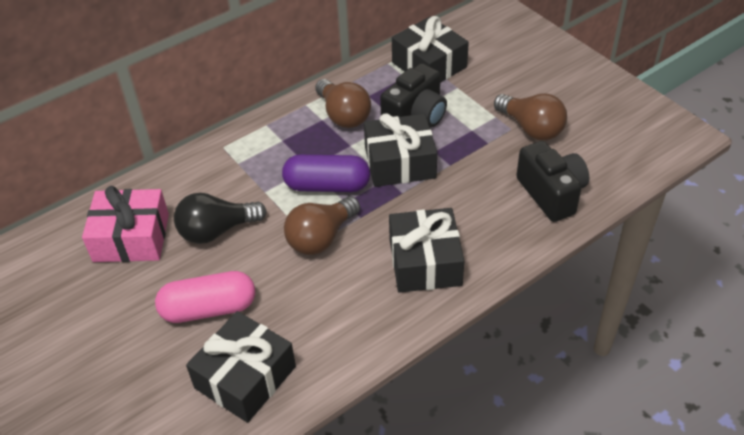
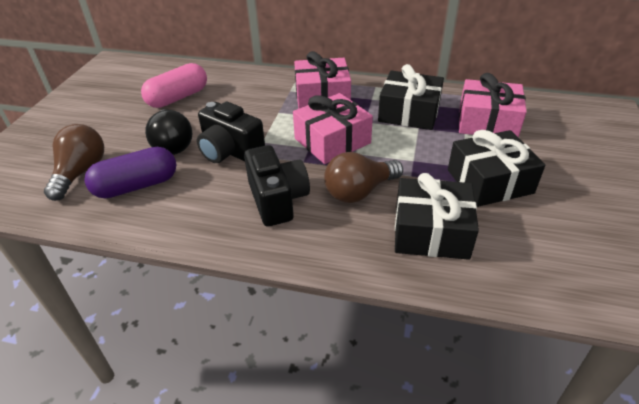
black gift: [186,311,296,423] [364,113,437,187] [389,208,464,293] [392,16,469,83] = 4 -> [378,64,444,130] [395,173,479,260] [448,130,546,207] = 3
brown light bulb: [284,196,360,255] [315,79,371,128] [494,93,567,140] = 3 -> [44,124,104,201] [324,152,403,203] = 2
pink gift: [82,186,169,262] = 1 -> [293,93,373,164] [294,51,351,109] [459,73,527,138] = 3

